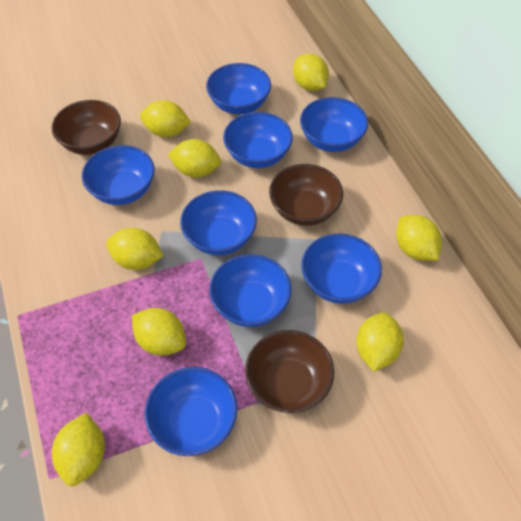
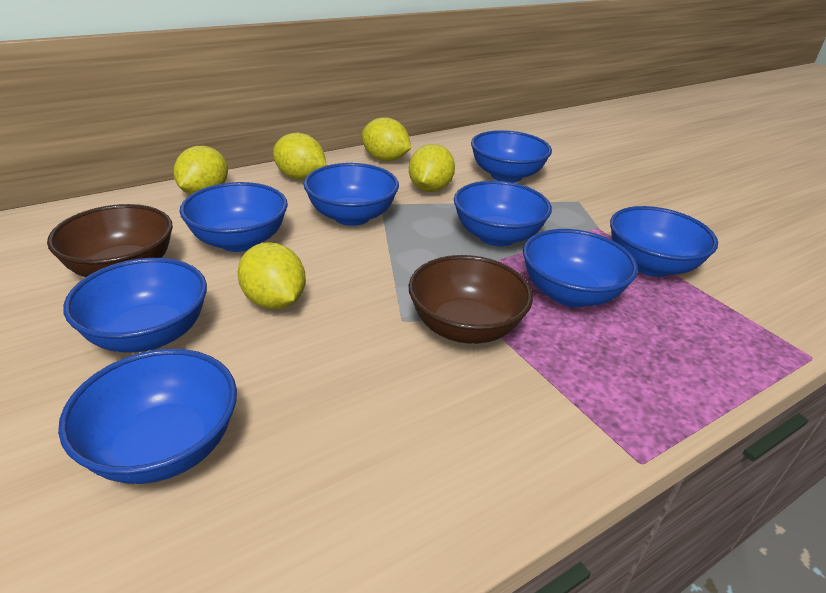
brown bowl: [52,100,121,155] [245,330,334,413] [269,164,343,226] = 3 -> [47,204,173,277] [409,255,533,344] = 2
yellow lemon: [52,412,105,486] [106,228,163,270] [132,308,186,356] [140,100,191,137] [168,139,221,178] [293,54,329,91] [356,312,404,372] [396,215,442,261] = 8 -> [173,146,228,195] [237,242,306,309] [273,133,326,180] [362,117,411,161] [409,144,455,192] = 5

